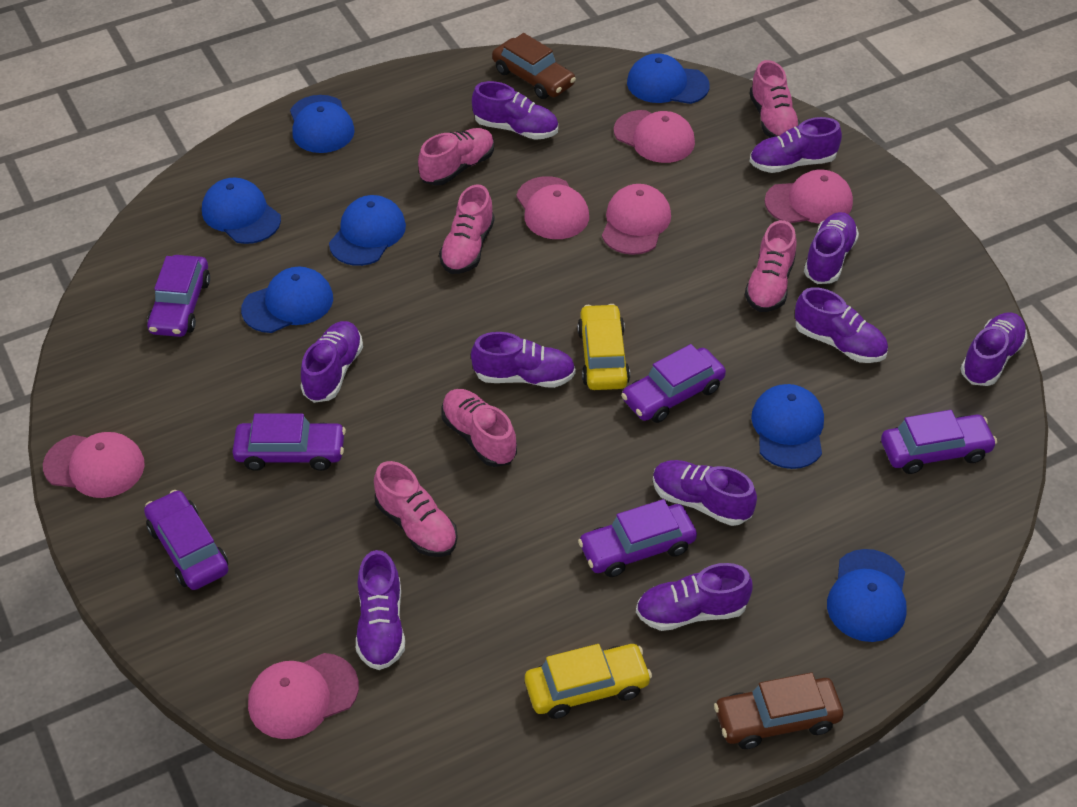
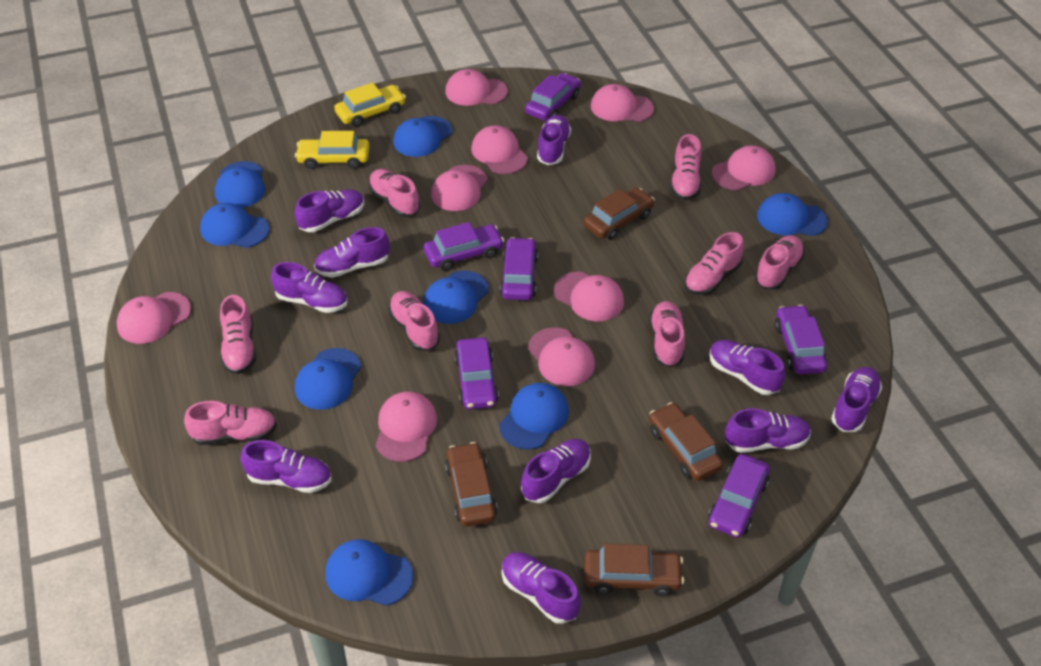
blue cap: [202,178,281,244] [241,267,333,333] [290,95,355,153] [329,195,406,266] [627,53,710,104] [751,384,824,469] [827,549,907,642] = 7 -> [200,203,269,248] [215,161,265,208] [295,348,361,410] [325,539,413,606] [393,116,452,157] [423,271,489,324] [499,383,569,450] [757,193,828,236] = 8
brown car: [492,33,576,99] [714,672,844,749] = 2 -> [445,442,498,527] [584,187,655,240] [584,544,684,596] [649,402,723,481] = 4
pink cap: [43,432,145,498] [248,653,359,739] [516,176,589,239] [602,184,671,255] [614,110,695,163] [765,169,853,224] = 6 -> [116,292,191,344] [376,392,437,462] [431,165,488,211] [445,69,508,106] [471,125,528,174] [528,327,595,386] [554,272,624,321] [591,84,654,122] [712,145,776,190] = 9
pink shoe: [374,461,458,557] [418,128,494,186] [439,185,495,274] [441,389,517,467] [745,220,797,312] [750,60,800,138] = 6 -> [184,401,277,445] [220,295,256,374] [369,169,420,217] [388,291,440,351] [649,301,685,367] [670,134,701,200] [684,232,744,295] [755,235,805,289] = 8

